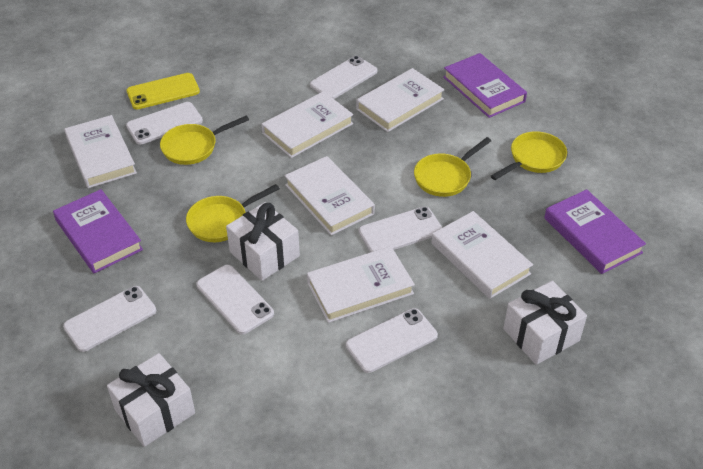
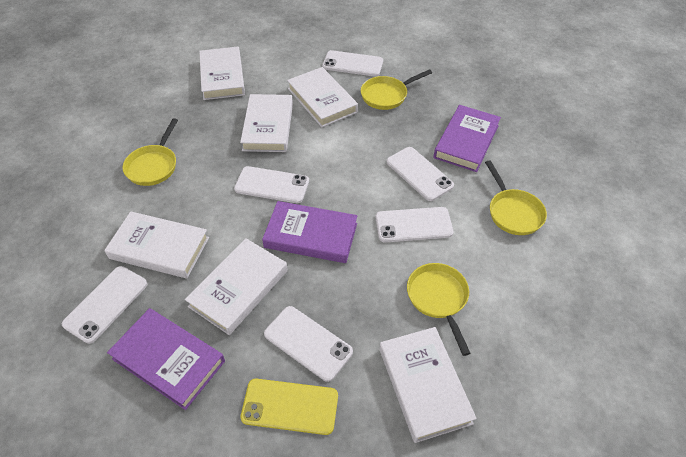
white gift: [107,353,195,447] [226,202,300,281] [503,281,587,365] = 3 -> none = 0

